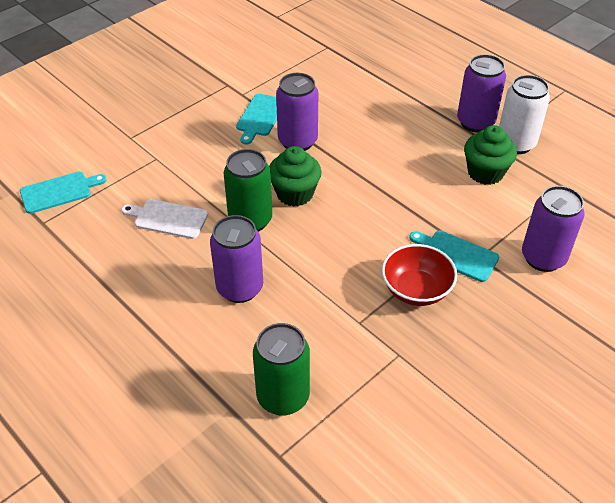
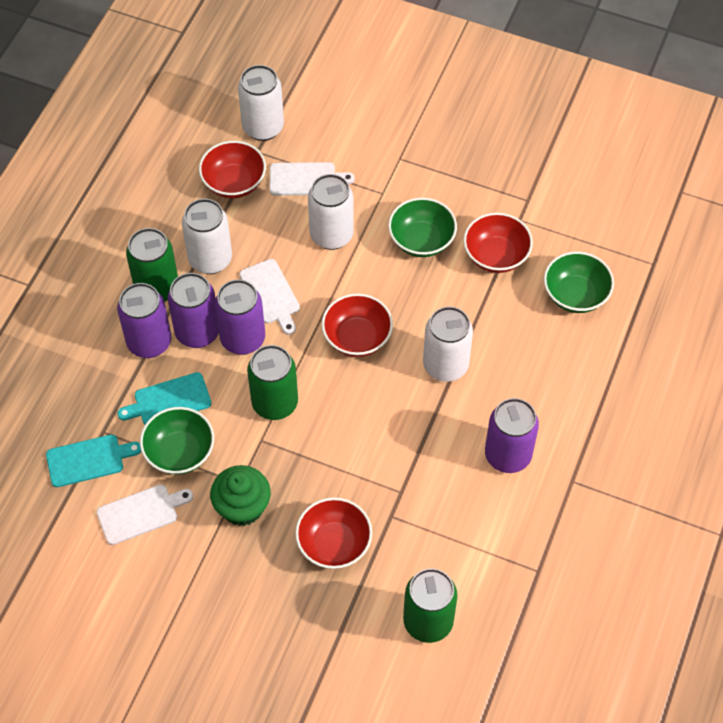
green bowl: none = 0 -> [140,407,214,475] [388,197,457,257] [544,251,614,313] = 3
green can: [224,149,272,232] [253,323,310,416] = 2 -> [126,228,178,302] [247,345,298,420] [403,568,458,643] = 3
green cupcake: [269,146,322,207] [464,125,517,185] = 2 -> [210,465,271,526] = 1
red bowl: [382,244,457,306] = 1 -> [199,141,266,198] [295,497,372,569] [322,293,393,357] [464,213,533,273] = 4
turquoise cutting board: [20,172,107,214] [236,94,277,145] [409,231,499,282] = 3 -> [46,434,141,487] [117,372,211,425] = 2
white can: [499,75,550,154] = 1 -> [182,199,232,274] [238,65,284,141] [308,174,354,250] [423,306,473,382] = 4
white cutting board: [121,199,208,239] = 1 -> [96,485,193,545] [240,259,300,335] [270,162,355,195] = 3

